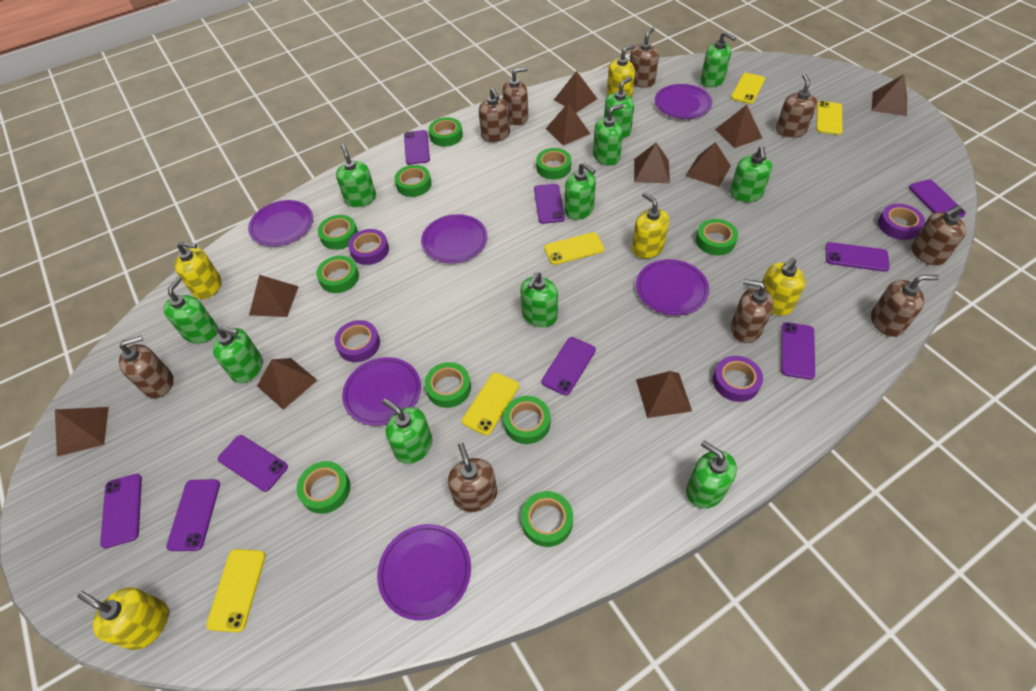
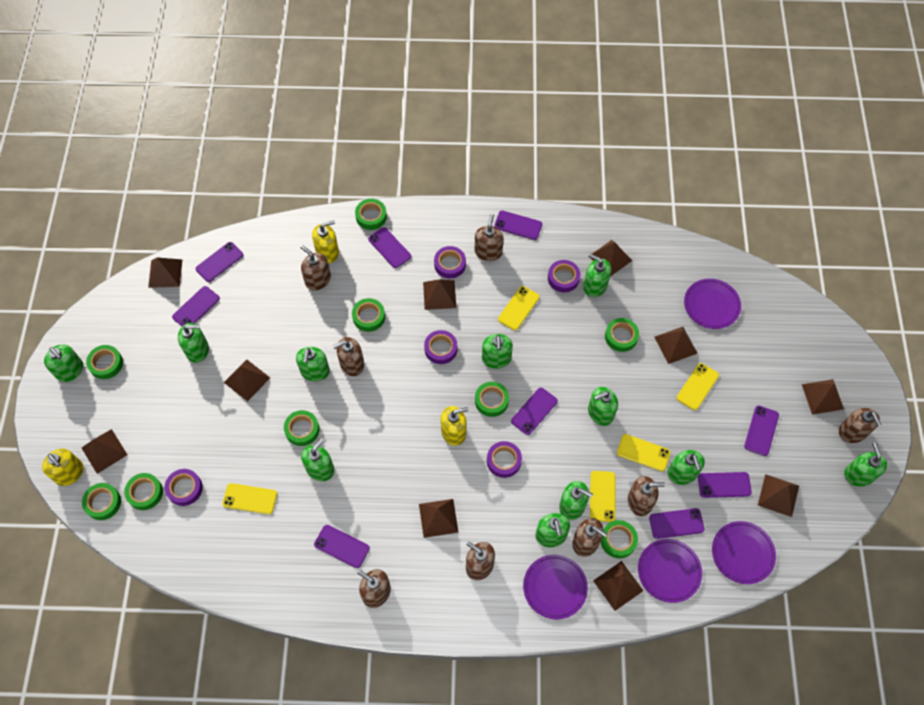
brown soap dispenser: [119,335,173,398] [448,443,497,512] [479,88,510,142] [502,67,528,126] [630,27,659,88] [731,279,774,343] [776,74,817,138] [871,275,939,337] [911,205,966,266] = 9 -> [301,245,331,291] [333,337,364,376] [357,569,391,608] [466,542,495,580] [475,214,504,261] [572,518,607,557] [628,476,665,516] [839,408,882,443] = 8
green tape: [297,461,350,514] [316,256,359,293] [318,215,358,250] [395,165,432,197] [425,362,471,408] [429,117,463,147] [503,396,550,444] [521,491,573,547] [536,148,571,179] [696,219,738,255] = 10 -> [82,483,121,520] [86,345,123,379] [124,473,163,510] [284,410,320,446] [352,298,385,332] [355,199,387,230] [475,382,509,417] [601,520,638,558] [605,318,639,352] = 9
purple plate: [248,200,313,246] [342,357,421,426] [377,524,471,620] [421,214,488,263] [636,259,709,315] [655,84,713,119] = 6 -> [523,555,588,619] [638,539,702,603] [684,279,741,329] [712,521,776,584] = 4
purple tape: [334,320,380,362] [348,229,389,265] [713,356,763,402] [878,204,925,240] = 4 -> [164,469,203,506] [424,330,457,364] [434,246,466,278] [487,441,522,478] [548,260,580,292] = 5
yellow soap dispenser: [77,587,168,650] [175,242,221,299] [607,44,636,98] [632,192,669,259] [762,258,806,316] = 5 -> [42,448,83,486] [312,221,339,263] [441,406,468,446] = 3

